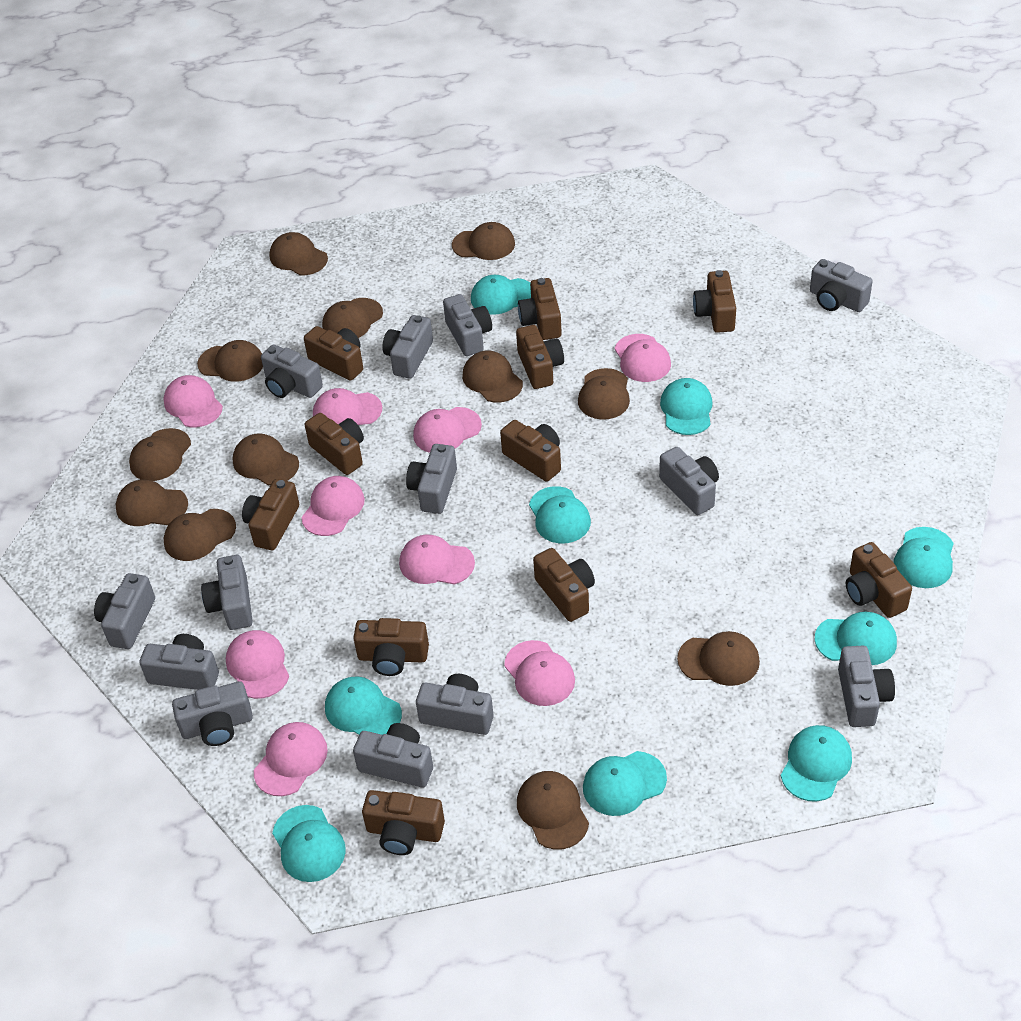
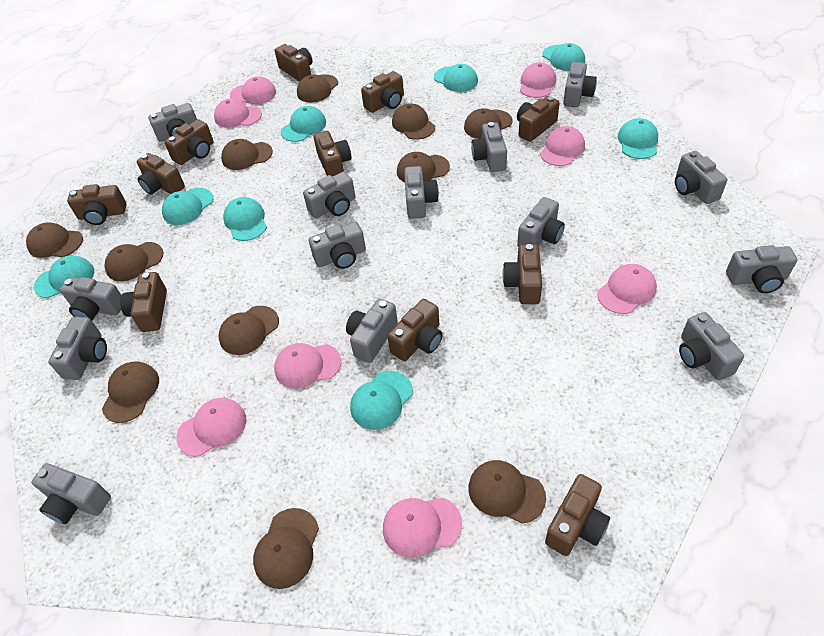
brown cap: [116,480,188,526] [129,428,191,481] [164,509,236,561] [197,340,263,382] [233,433,299,485] [269,232,328,275] [322,298,383,338] [452,222,515,260] [462,351,523,402] [517,771,589,850] [578,368,630,420] [677,631,760,686] = 12 -> [26,222,83,258] [102,361,159,423] [105,242,163,281] [219,306,279,355] [221,139,273,170] [253,508,319,589] [297,74,338,103] [392,103,435,140] [397,152,450,182] [464,108,513,139] [468,460,546,524] = 11
grey camera: [94,573,155,649] [139,634,219,690] [172,681,253,746] [201,555,253,630] [261,344,323,398] [353,723,433,787] [382,315,433,379] [406,444,457,514] [416,674,494,735] [443,294,492,356] [659,447,719,515] [810,259,873,312] [838,646,895,727] = 13 -> [31,463,111,524] [48,317,107,380] [60,277,121,320] [148,103,197,142] [303,172,356,218] [309,222,366,269] [346,299,398,363] [404,166,439,219] [471,122,507,172] [517,197,565,247] [563,62,597,107] [675,151,727,204] [679,312,744,381] [726,245,797,293] = 14
pink cap: [163,375,223,427] [226,630,289,699] [254,722,328,796] [301,476,365,536] [313,388,382,425] [399,535,475,585] [413,407,482,453] [504,640,575,706] [615,334,671,382] = 9 -> [176,398,246,456] [214,99,262,128] [230,76,276,104] [274,343,341,389] [383,498,462,558] [520,62,556,98] [540,126,585,166] [597,264,657,314] = 8
turquoise cap: [272,805,346,882] [325,676,402,735] [471,275,531,315] [529,486,591,543] [583,751,667,816] [660,378,713,435] [781,725,852,802] [815,612,897,665] [894,527,954,588] = 9 -> [34,255,94,298] [162,188,213,225] [223,197,267,241] [281,106,326,142] [350,371,413,430] [434,64,478,92] [543,43,585,71] [618,118,658,159] = 8

